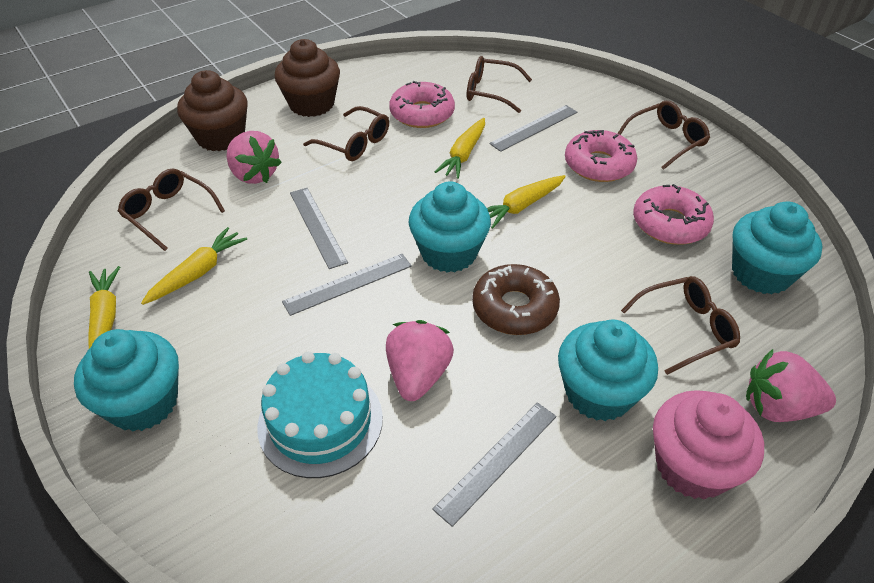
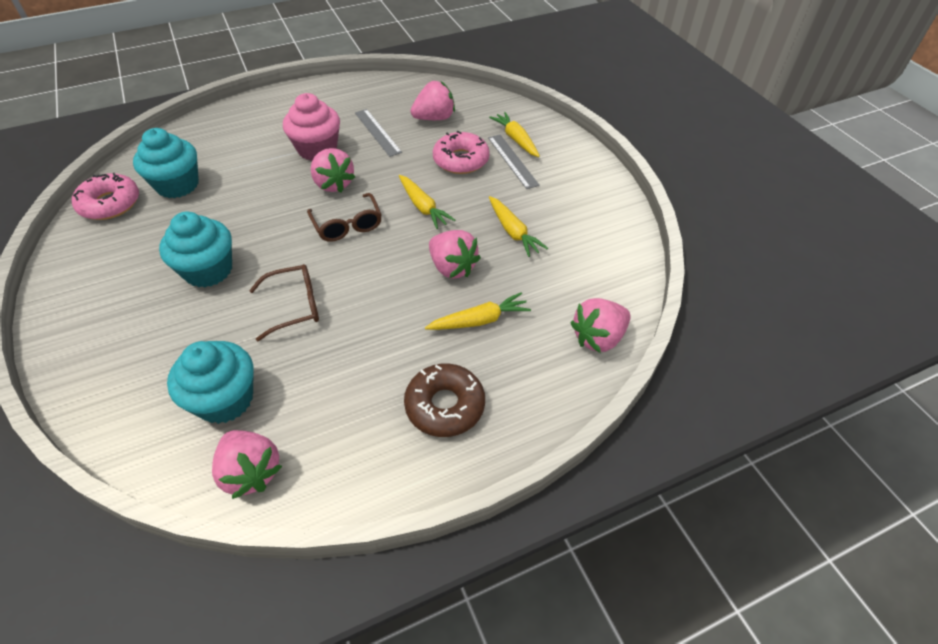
brown cupcake: [177,70,248,151] [274,39,340,117] = 2 -> none = 0
brown glasses: [118,169,225,251] [303,106,389,161] [467,56,532,113] [617,101,710,170] [621,276,740,375] = 5 -> [249,264,319,341] [307,193,382,242] = 2
grey ruler: [282,254,412,316] [290,188,348,269] [432,402,557,527] [489,105,578,152] = 4 -> [355,109,402,157] [488,135,540,189] = 2
pink donut: [389,81,455,128] [565,130,637,182] [633,184,714,245] = 3 -> [72,173,139,220] [433,131,490,174] = 2
pink strawberry: [226,131,282,184] [386,320,454,401] [746,349,836,422] = 3 -> [212,430,282,499] [311,148,355,192] [410,81,455,120] [429,230,481,278] [570,298,631,353] = 5
turquoise cake: [257,351,383,478] = 1 -> none = 0
turquoise cupcake: [74,329,179,432] [409,181,491,273] [558,320,658,421] [732,202,823,294] = 4 -> [133,128,199,198] [159,212,232,287] [167,341,253,424] = 3

